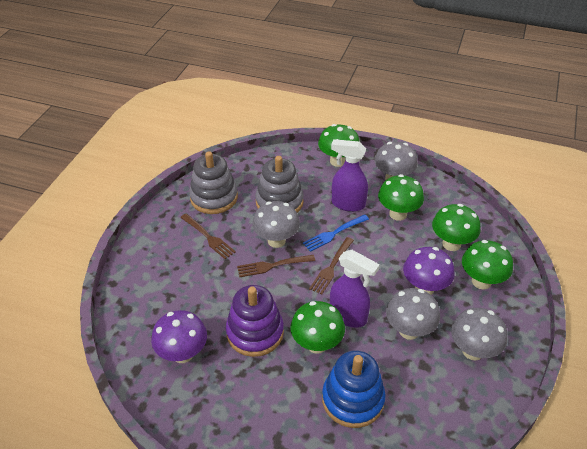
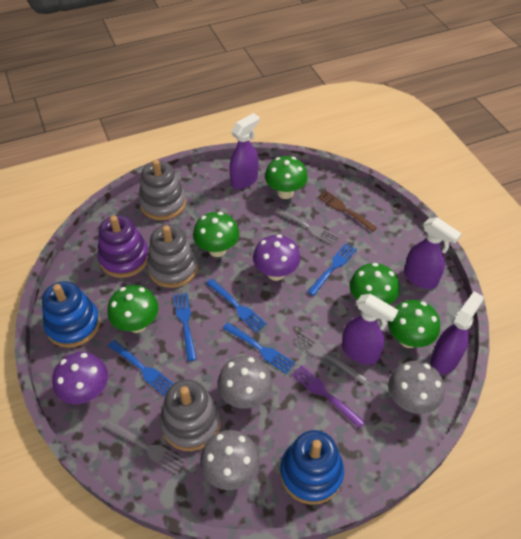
blue fork: [303,214,369,252] = 1 -> [108,340,174,396] [173,293,197,361] [206,279,267,333] [223,322,295,374] [307,243,357,296] = 5
blue stacking toy: [322,351,386,428] = 1 -> [42,281,100,348] [280,430,344,505] = 2
brown fork: [180,214,236,259] [237,255,315,277] [309,237,354,294] = 3 -> [318,191,377,232] = 1
grey fork: none = 0 -> [104,420,185,474] [275,208,340,246] [293,331,368,384] = 3
grey mushroom: [253,201,300,248] [374,142,418,181] [386,288,440,340] [451,308,507,361] = 4 -> [200,430,260,490] [217,356,272,409] [388,361,445,414] = 3
grey stacking toy: [189,151,238,214] [255,156,304,213] = 2 -> [138,160,186,220] [147,225,198,288] [160,380,221,451] = 3
purple fork: none = 0 -> [292,365,365,428] = 1
purple spray bottle: [330,250,380,328] [331,139,368,212] = 2 -> [230,113,259,189] [342,294,398,365] [404,217,462,289] [430,292,484,375] = 4

